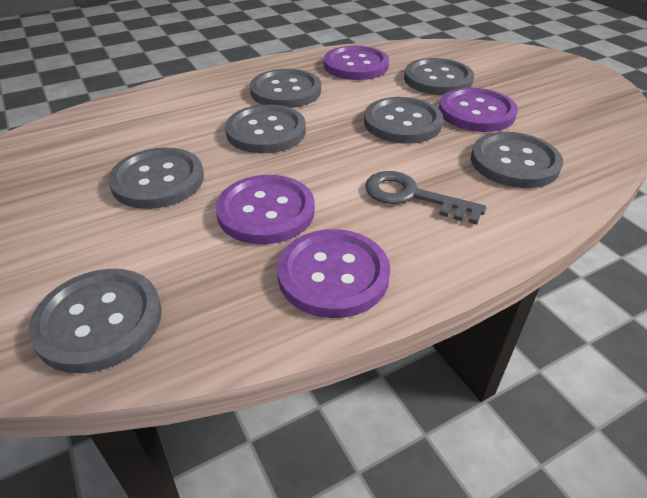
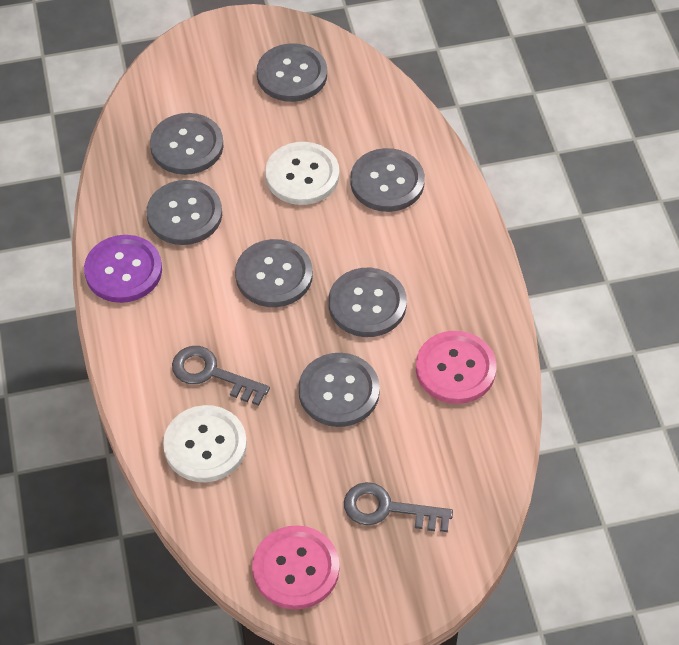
grey key: [365,171,487,225] = 1 -> [172,346,270,406] [344,482,453,532] = 2
pink button: none = 0 -> [252,525,339,610] [416,331,497,404] = 2
purple button: [216,175,315,244] [277,229,390,318] [324,46,389,80] [439,88,518,132] = 4 -> [84,235,162,303] = 1
white button: none = 0 -> [163,405,247,482] [265,142,339,205] = 2

